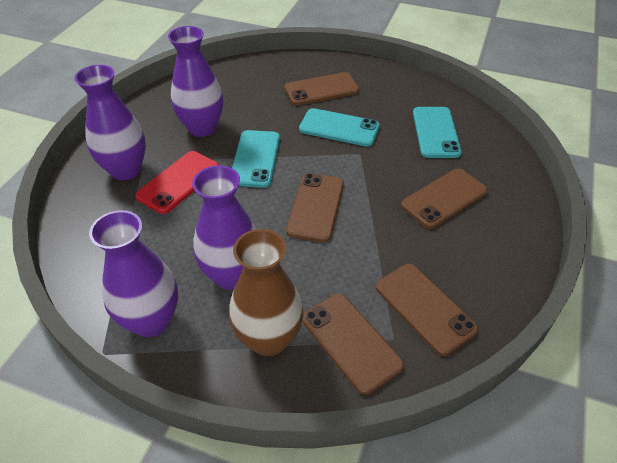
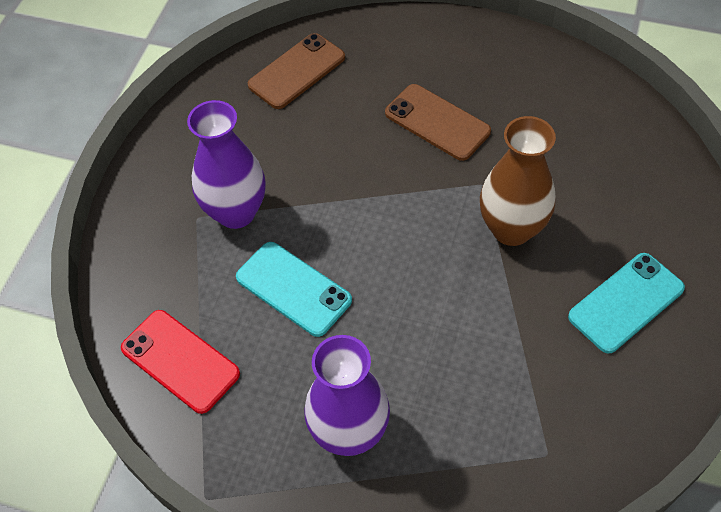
brown phone: [285,72,359,105] [286,173,344,242] [302,294,404,395] [376,264,478,356] [401,169,488,229] = 5 -> [248,33,345,109] [385,84,491,161] = 2
purple vase: [74,65,146,180] [89,210,178,337] [168,26,223,137] [192,165,256,290] = 4 -> [187,100,265,229] [304,335,390,456] = 2
turquoise phone: [232,130,280,188] [299,108,380,147] [413,107,462,158] = 3 -> [236,242,352,337] [568,253,685,354] = 2

